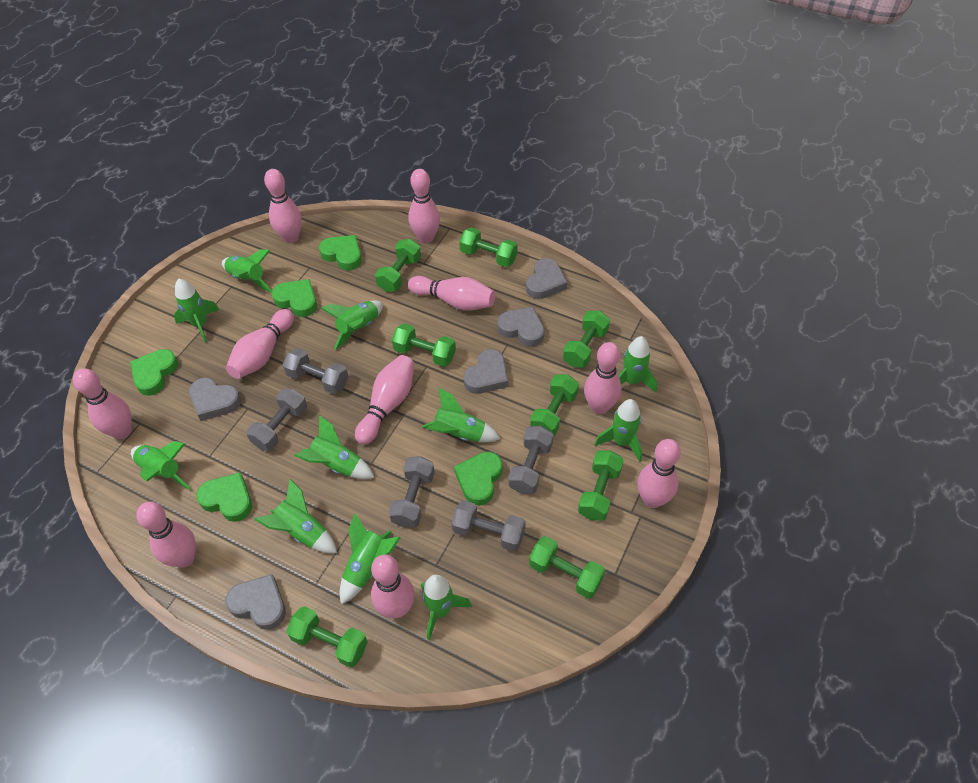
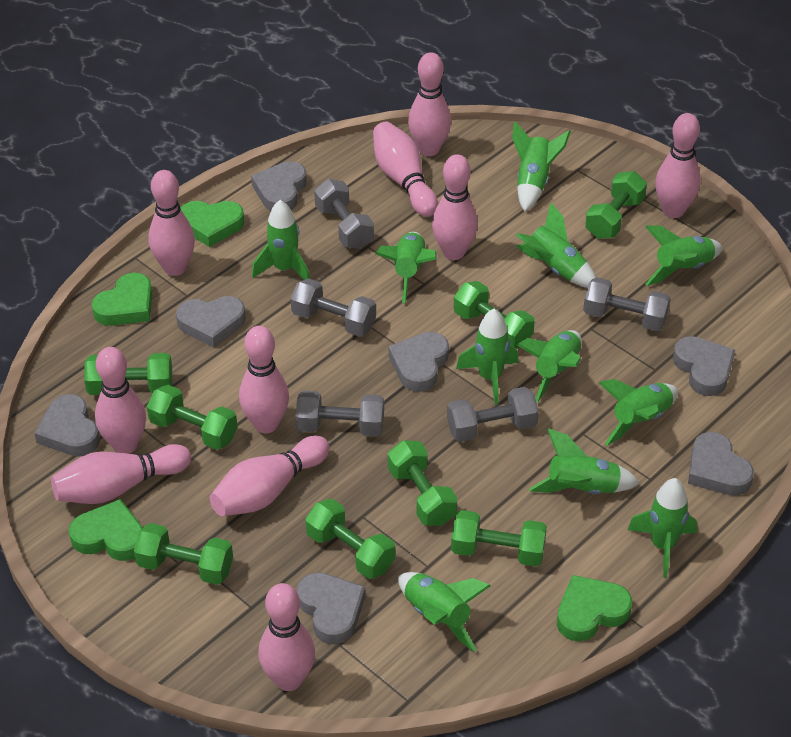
green heart: [130,349,178,396] [196,472,252,522] [272,279,317,317] [319,235,362,270] [454,452,503,506] = 5 -> [69,499,143,561] [92,273,152,326] [181,201,244,247] [557,575,632,641] = 4
grey heart: [189,378,241,421] [225,574,286,630] [464,349,508,394] [497,307,544,347] [526,258,568,299] = 5 -> [34,394,100,457] [176,296,246,347] [251,161,307,211] [297,572,365,644] [388,332,449,392] [673,336,735,396] [688,432,754,496] = 7

